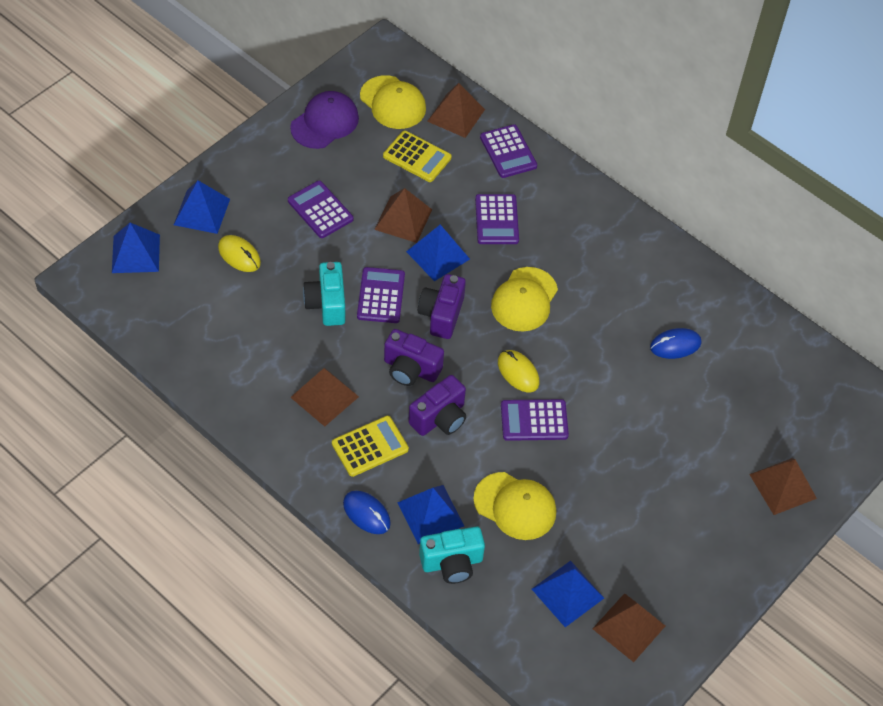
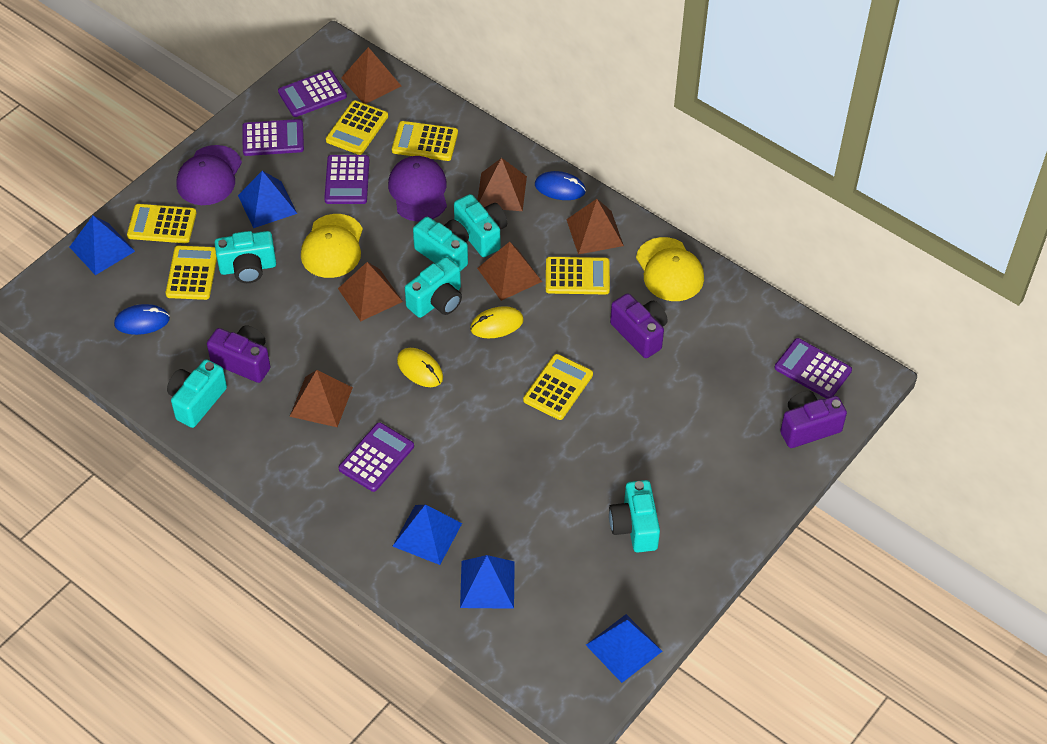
brown pyramid: [290,368,359,427] [374,188,432,243] [427,83,485,138] [592,593,665,662] [749,458,817,515] = 5 -> [289,370,353,427] [338,262,403,322] [341,47,401,104] [477,158,527,211] [477,242,542,301] [566,199,624,255] = 6
purple cap: [290,91,359,149] = 1 -> [177,145,242,205] [388,156,447,222] = 2
turquoise camera: [303,262,346,326] [419,527,485,584] = 2 -> [167,359,227,428] [215,231,276,283] [405,257,462,318] [413,217,469,271] [454,194,507,257] [609,480,660,552] = 6
yellow calculator: [332,416,409,477] [383,131,452,182] = 2 -> [127,204,196,243] [166,246,217,300] [326,101,388,155] [392,121,458,161] [523,354,593,420] [546,257,610,294] = 6
yellow cap: [360,75,426,129] [473,472,556,540] [491,267,558,332] = 3 -> [301,214,363,278] [636,237,704,301] = 2

